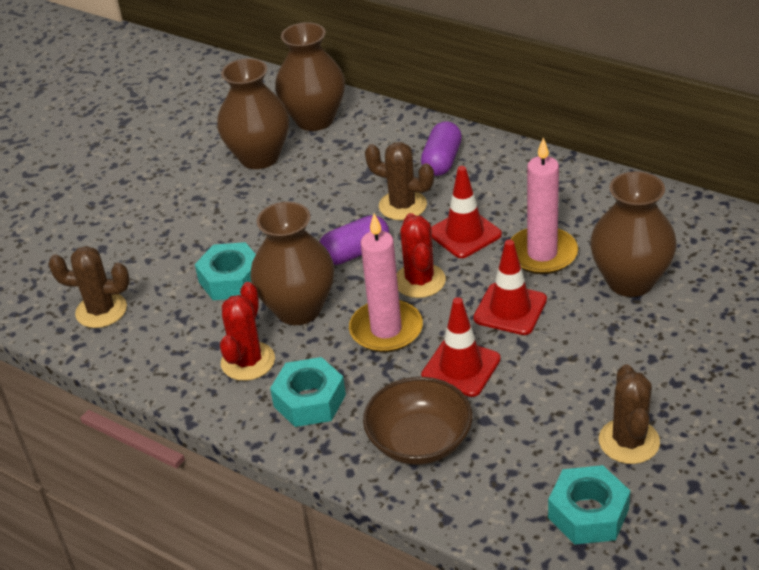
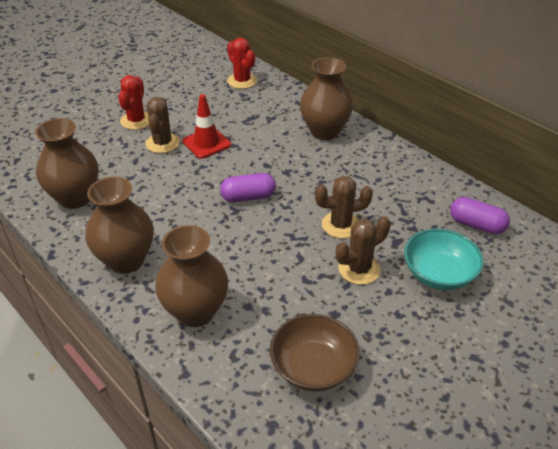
pink candle: [349,214,423,353] [510,137,578,274] = 2 -> none = 0
red traffic cone: [421,297,501,397] [431,166,502,258] [473,240,547,335] = 3 -> [182,94,231,159] = 1
turquoise bowl: none = 0 -> [404,229,484,290] = 1
turquoise nut: [195,242,256,300] [270,357,346,427] [548,465,630,544] = 3 -> none = 0

